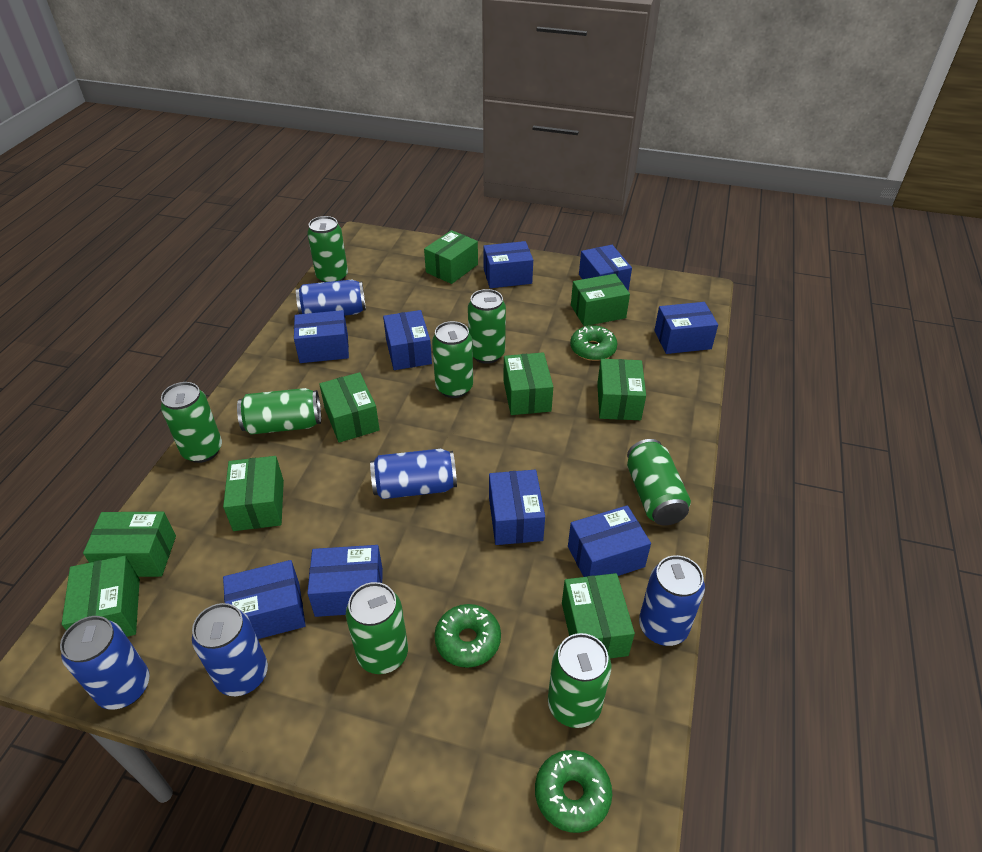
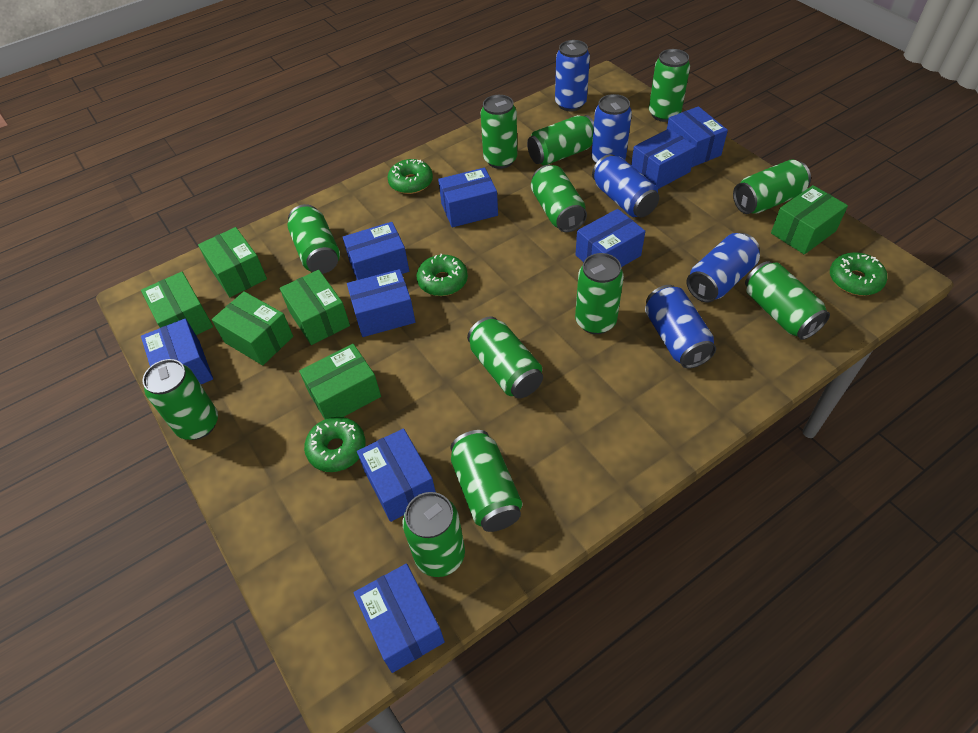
green box: [62,556,140,637] [83,512,176,577] [223,456,284,531] [319,372,380,443] [424,230,478,284] [503,352,553,415] [562,573,635,658] [571,274,630,326] [597,359,646,420] = 9 -> [141,272,213,335] [198,227,267,297] [212,291,293,365] [280,270,350,345] [299,344,381,419] [771,185,848,254] = 6
green can: [161,382,222,463] [237,388,321,435] [307,216,348,282] [346,582,408,674] [432,321,473,398] [468,289,506,364] [548,633,611,728] [627,439,691,526] = 8 -> [143,359,218,440] [287,204,340,274] [402,492,465,577] [450,430,522,532] [467,316,543,398] [481,95,517,169] [527,115,594,166] [531,165,587,232] [575,253,624,334] [649,49,690,122] [733,159,811,214] [745,261,830,340] = 12
green donut: [434,604,501,668] [535,750,612,833] [570,325,617,361] = 3 -> [304,417,365,472] [387,159,433,194] [417,254,468,296] [830,253,887,296] = 4

